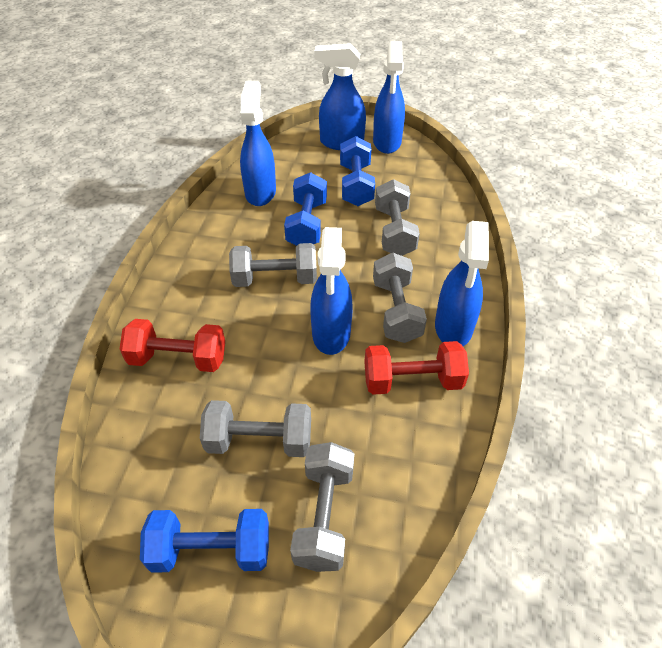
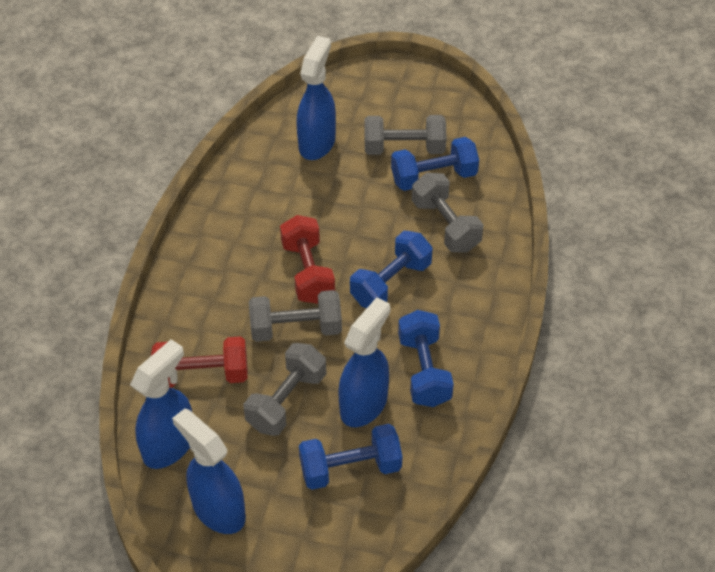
blue dumbbell: [140,509,269,573] [284,172,327,246] [340,136,375,206] = 3 -> [299,424,403,490] [350,231,433,308] [391,137,479,191] [398,310,454,407] = 4
blue spray bottle: [240,81,276,206] [310,227,353,355] [315,43,366,150] [373,41,405,154] [435,221,489,346] = 5 -> [130,340,192,469] [172,409,246,534] [296,36,336,160] [339,297,391,427] = 4
grey dumbbell: [200,400,311,457] [229,243,317,287] [290,442,354,572] [373,252,427,343] [375,179,420,256] = 5 -> [244,343,326,436] [249,290,342,342] [364,115,446,155] [412,173,484,252] = 4

